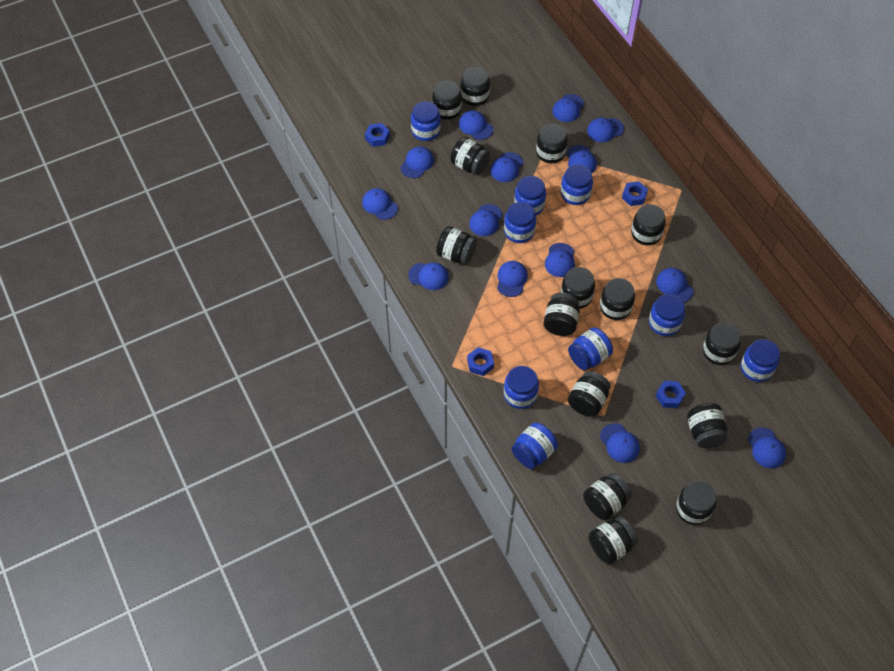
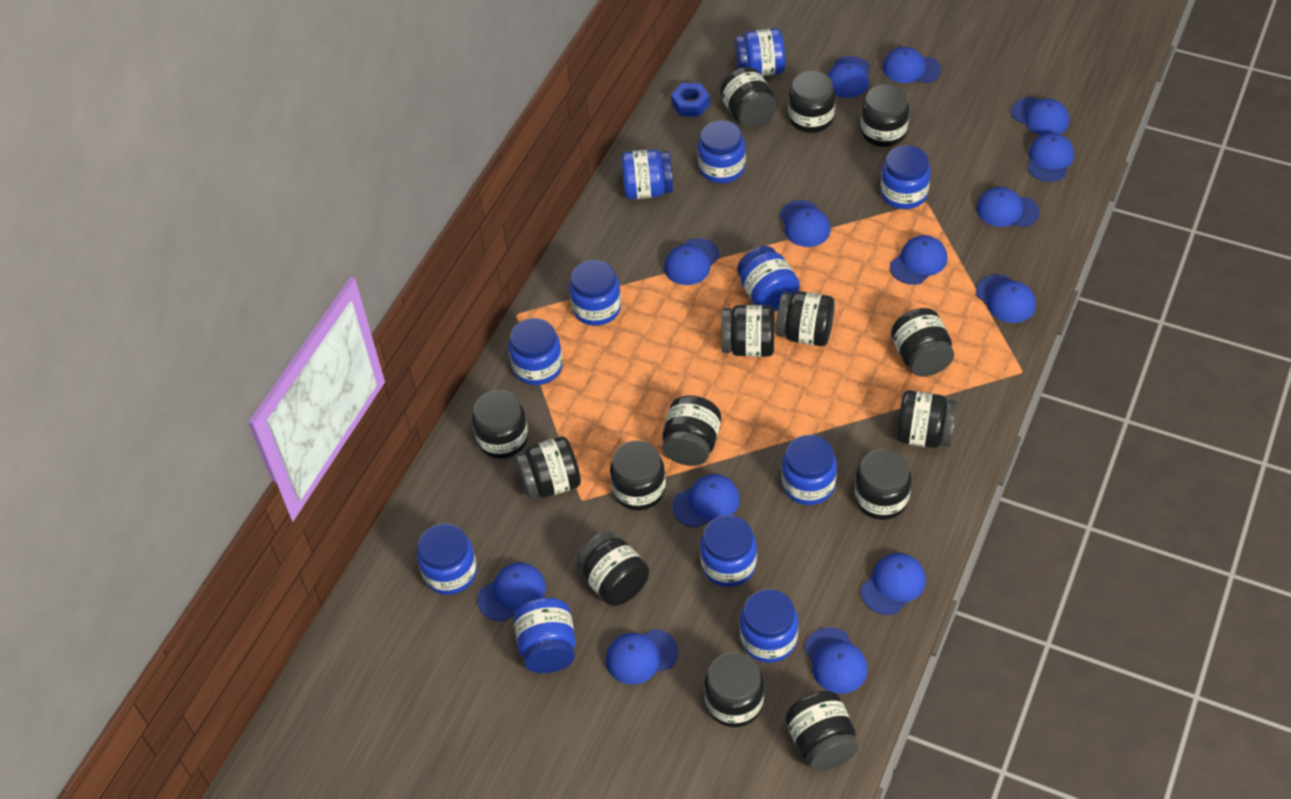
blue jar: [411,101,441,141] [504,202,536,243] [504,366,539,409] [511,423,558,469] [514,176,546,215] [561,165,593,205] [568,327,613,370] [649,294,685,336] [741,339,780,382] = 9 -> [417,523,477,595] [509,318,563,385] [513,598,576,673] [569,260,621,326] [621,149,673,200] [698,120,746,183] [700,515,757,587] [734,28,786,76] [737,246,800,311] [740,589,798,663] [781,435,837,505] [880,145,931,209] = 12
blue nut: [365,123,390,147] [467,347,494,376] [622,181,648,206] [656,381,686,408] = 4 -> [671,83,710,117] = 1

